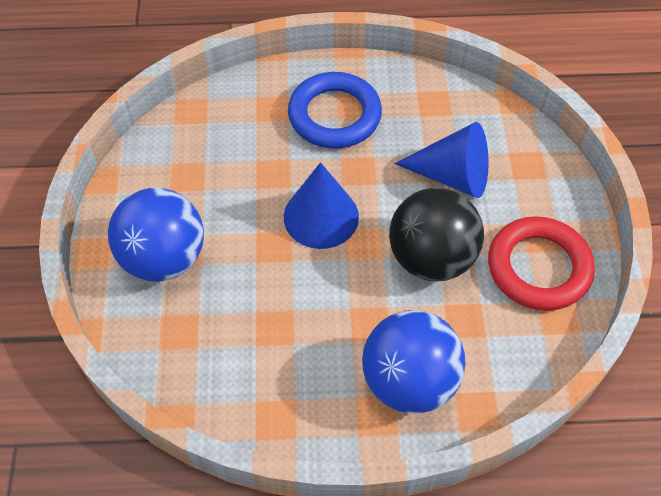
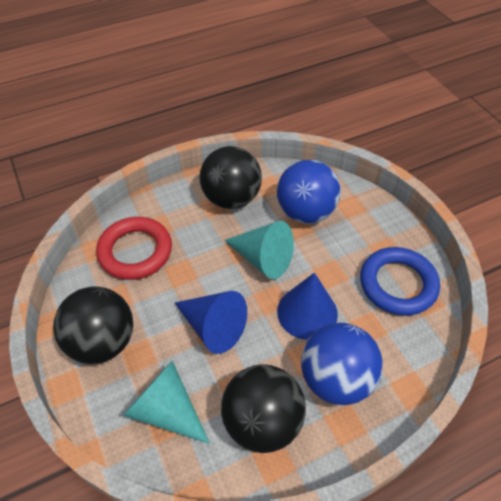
black ball: [389,187,484,281] = 1 -> [53,286,133,364] [199,146,262,209] [221,364,306,453] = 3
turquoise cone: none = 0 -> [123,361,210,444] [224,221,294,279] = 2

